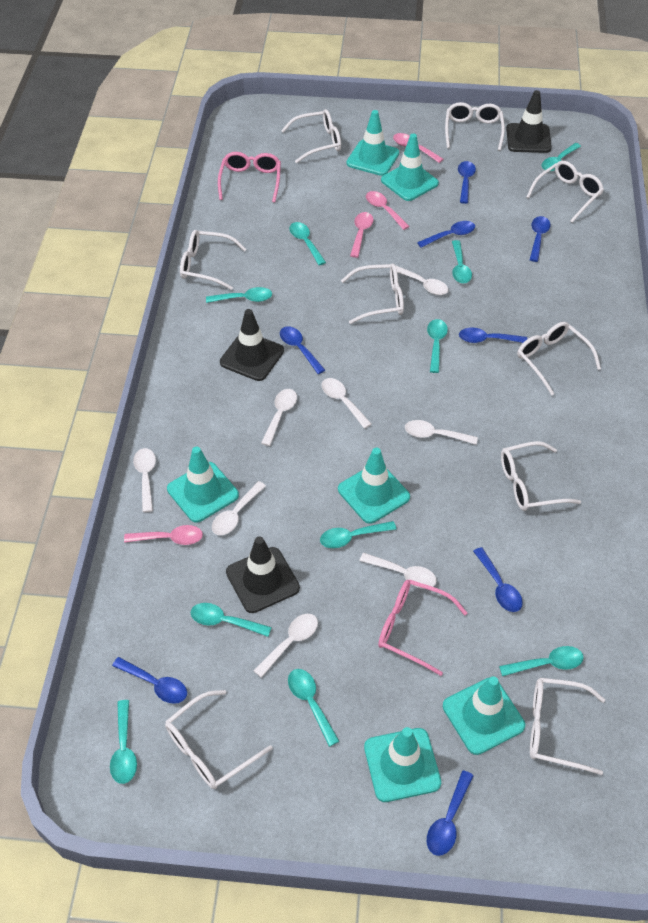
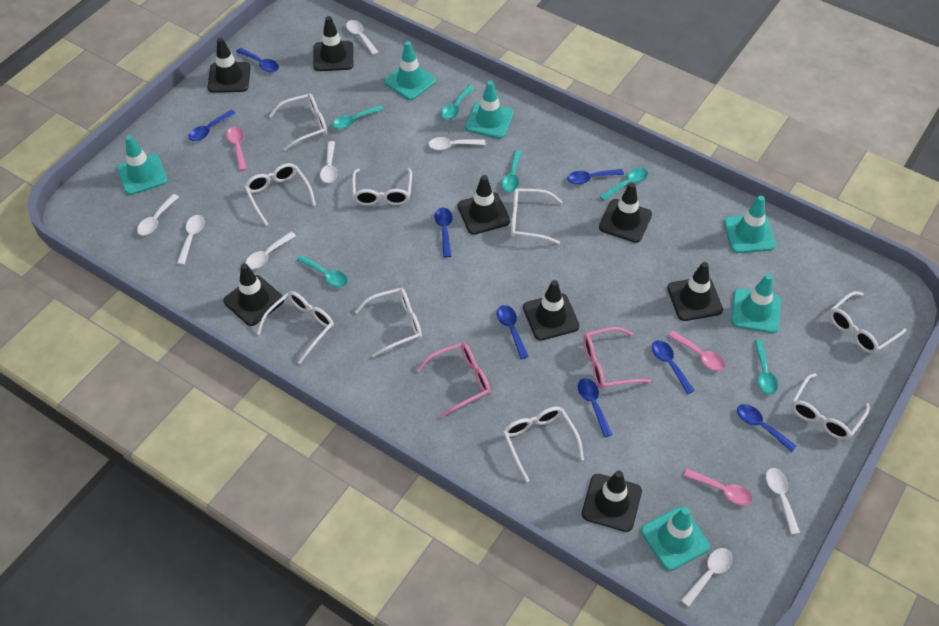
black traffic cone: [220,309,284,381] [226,536,300,613] [506,90,552,153] = 3 -> [208,37,251,93] [223,263,284,326] [313,16,353,71] [457,175,510,235] [523,280,580,341] [582,470,642,532] [599,182,652,243] [667,262,723,321] = 8
pink spoon: [124,525,203,545] [350,212,373,258] [366,191,409,230] [393,133,443,163] = 4 -> [227,127,247,171] [668,331,725,371] [684,469,753,505] = 3
turquoise spoon: [110,700,137,784] [191,603,272,637] [206,287,272,303] [288,669,339,747] [289,222,326,265] [320,521,396,548] [427,319,448,373] [452,240,472,283] [499,646,584,676] [542,143,581,171] = 10 -> [297,255,348,287] [333,105,384,129] [441,85,474,120] [501,150,522,192] [600,168,648,201] [754,340,778,395] = 6

